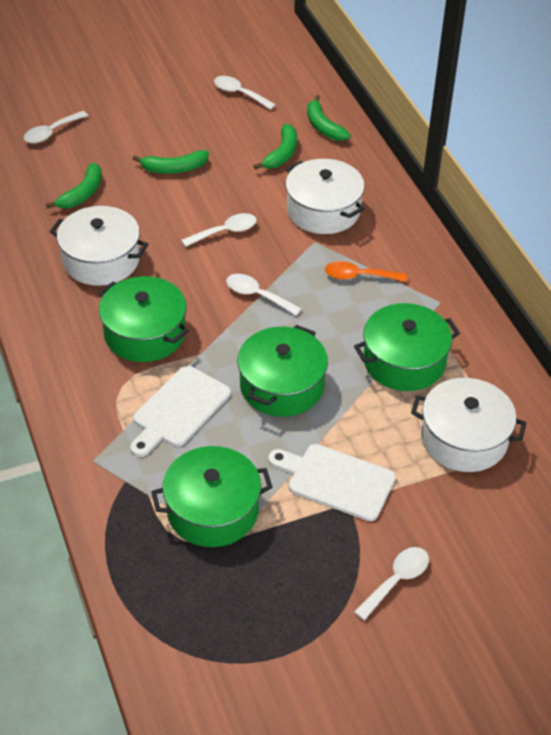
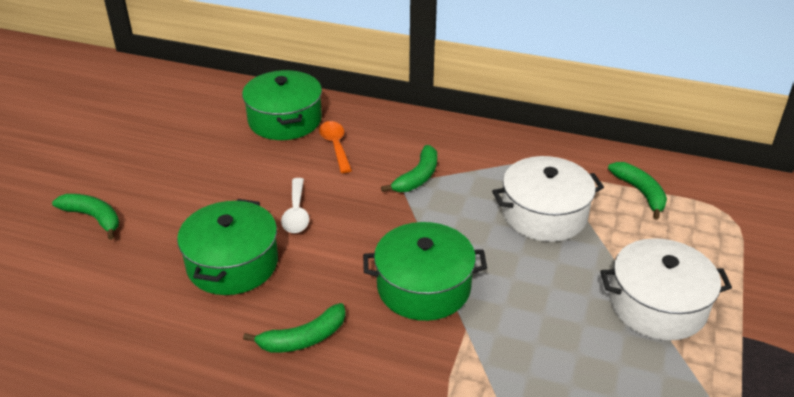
green pot: [98,276,189,362] [151,446,273,547] [237,325,328,417] [354,303,460,391] = 4 -> [177,199,278,295] [242,70,322,140] [363,222,487,321] = 3
white cutting board: [130,366,231,457] [268,444,396,521] = 2 -> none = 0
white pot: [50,206,148,286] [285,159,365,234] [411,378,527,472] = 3 -> [492,156,604,242] [600,238,732,341] = 2
white spoon: [24,111,88,143] [181,213,257,247] [214,76,276,110] [226,274,302,316] [354,547,429,621] = 5 -> [281,178,309,233] = 1

